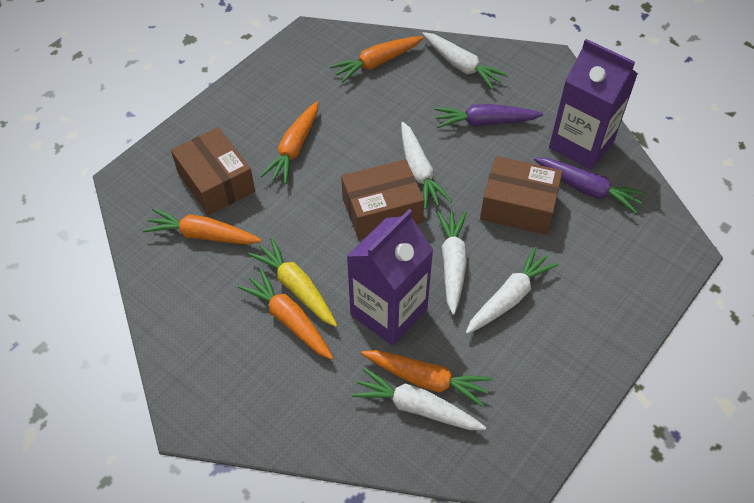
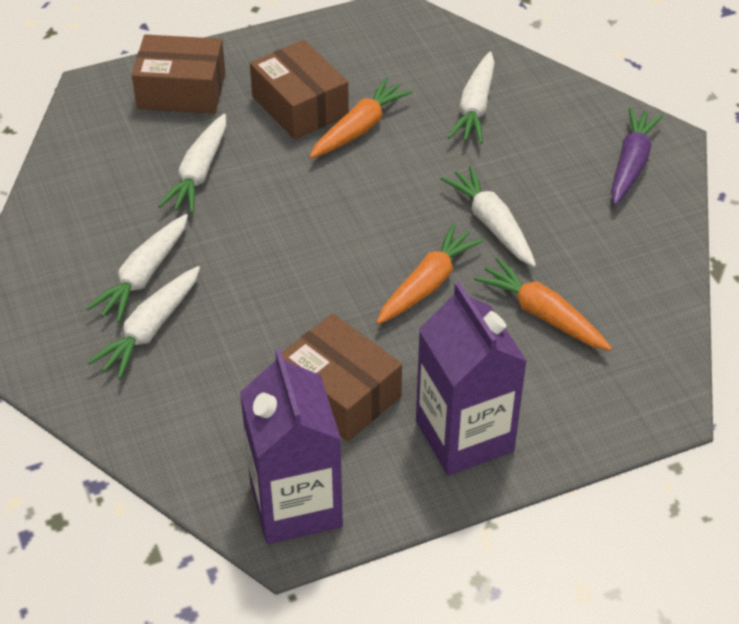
orange carrot: [143,208,262,245] [238,269,333,360] [261,101,318,184] [330,36,424,82] [361,350,493,408] = 5 -> [309,77,413,158] [376,223,484,324] [474,258,612,351] = 3
purple carrot: [434,104,544,128] [534,157,646,213] = 2 -> [611,107,663,205] = 1
yellow carrot: [248,237,337,327] = 1 -> none = 0

